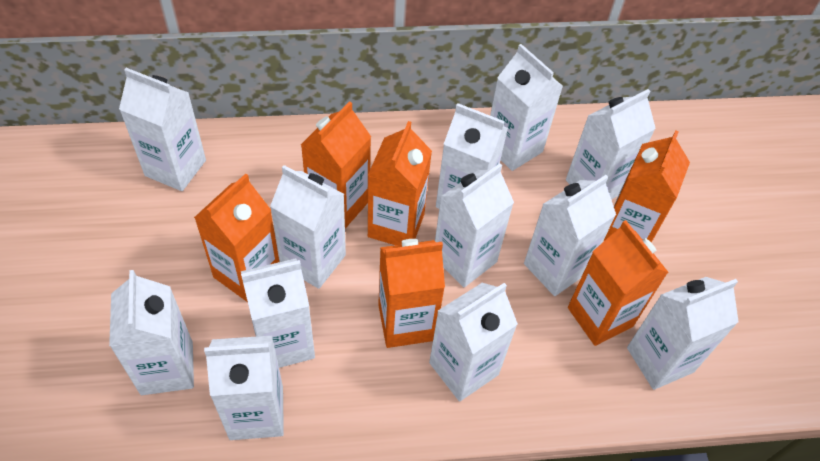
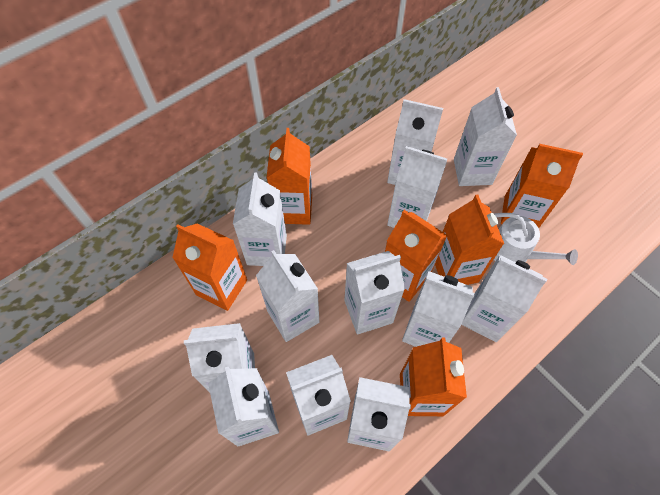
white watering can: none = 0 -> [494,213,578,265] = 1

